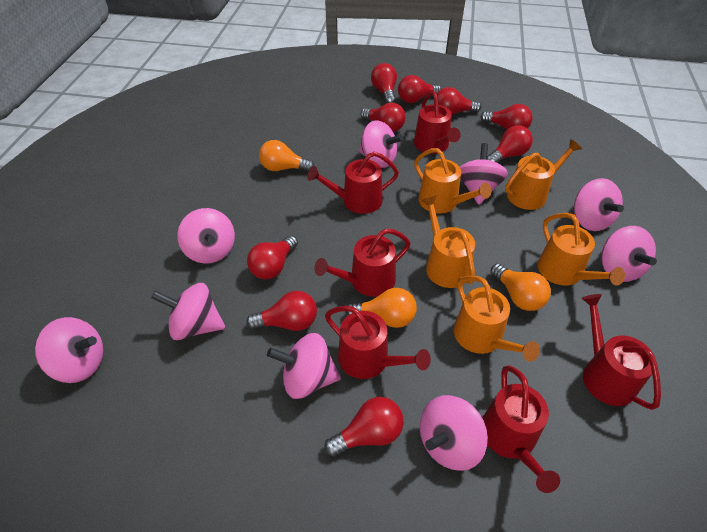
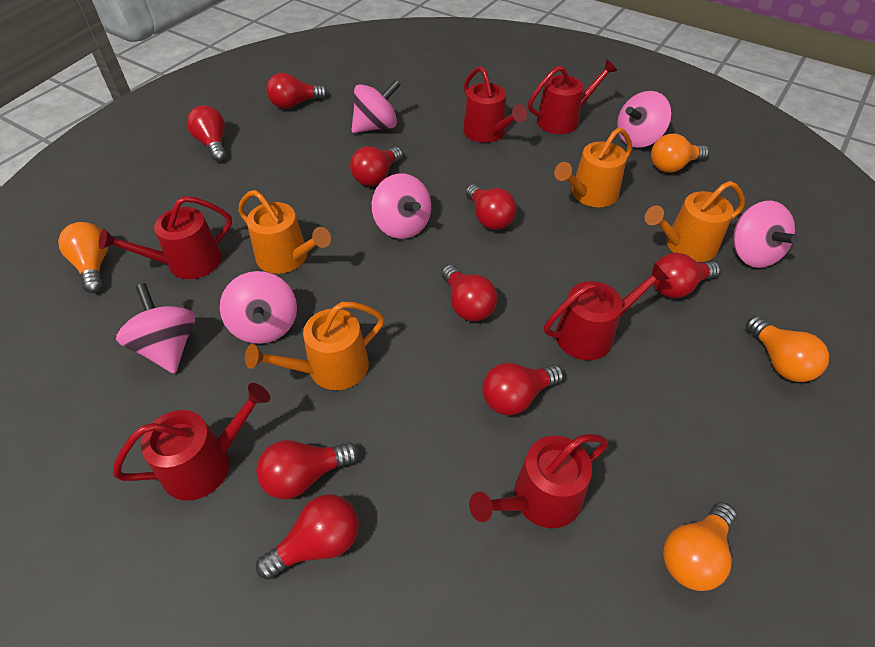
orange light bulb: [259,140,314,172] [345,288,417,328] [491,263,551,311] = 3 -> [58,222,108,293] [651,134,709,172] [663,502,736,591] [746,316,829,382] = 4
orange watering can: [414,148,491,213] [421,195,475,288] [454,275,540,362] [505,139,582,210] [538,213,625,286] = 5 -> [238,190,331,274] [245,302,384,390] [554,127,632,207] [645,181,745,262] = 4
pink spinning top: [35,317,103,383] [151,283,225,340] [177,208,235,264] [267,333,341,399] [358,120,403,168] [420,395,488,471] [460,143,508,205] [574,178,624,231] [601,226,657,282] = 9 -> [116,283,195,374] [220,271,297,344] [351,79,401,133] [372,173,431,239] [617,91,671,148] [733,200,799,268] = 6

